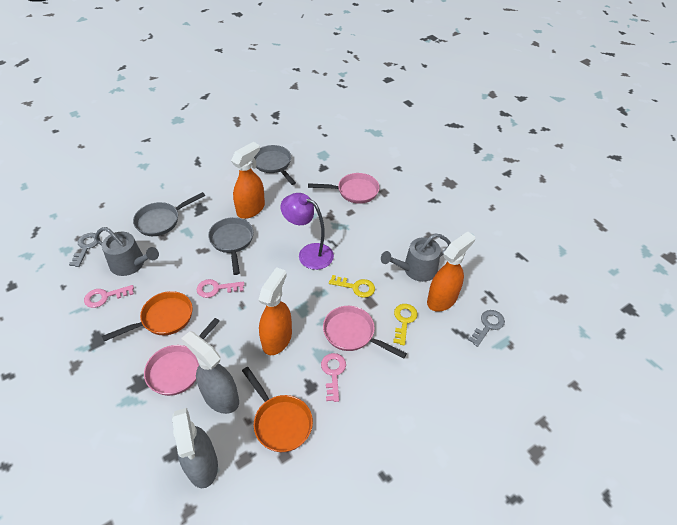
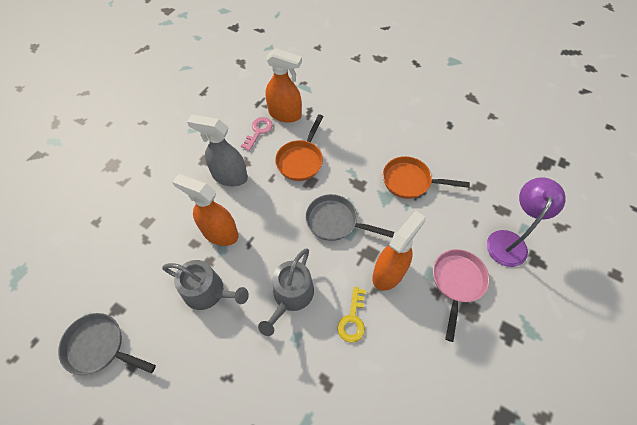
grey key: [69,233,100,267] [468,310,505,347] = 2 -> none = 0
grey pan: [133,192,205,236] [208,217,254,275] [254,145,296,185] = 3 -> [58,313,156,375] [305,194,394,241] = 2
grey spray bottle: [172,408,218,488] [181,331,239,414] = 2 -> [187,115,248,186] = 1
pink key: [84,285,134,308] [197,279,244,298] [321,353,346,402] = 3 -> [241,117,273,151] = 1
pink pan: [144,318,220,396] [308,173,379,204] [323,306,407,359] = 3 -> [433,249,489,342] = 1
yellow key: [329,275,375,298] [393,304,418,346] = 2 -> [337,287,366,342] = 1

